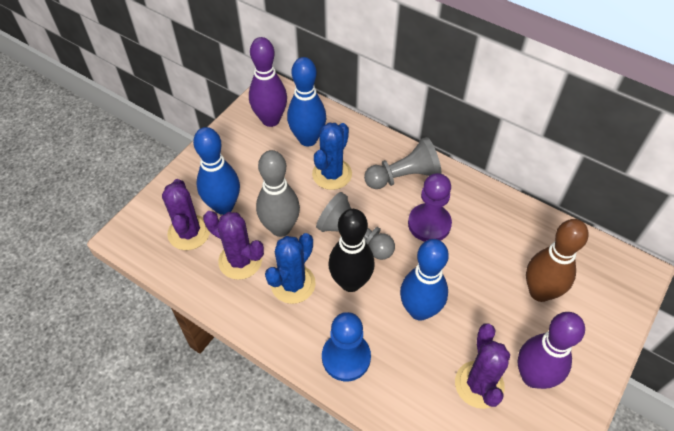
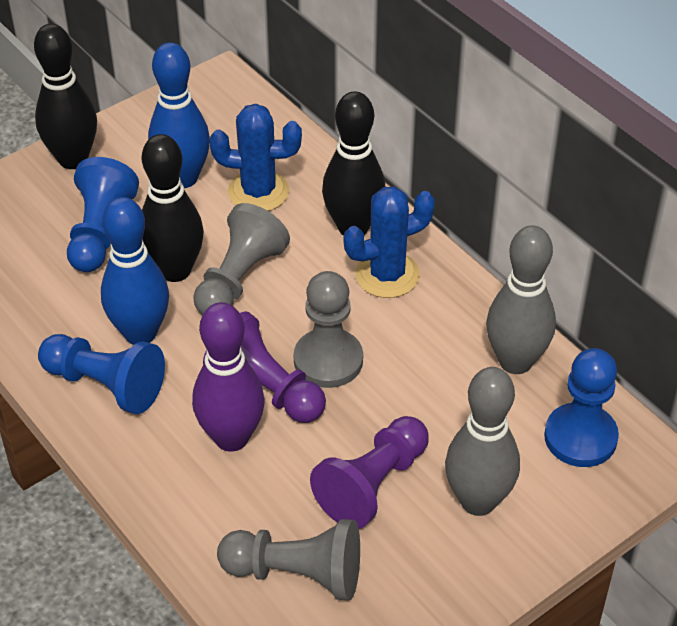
black bowling pin: [328,209,375,292] = 1 -> [34,24,97,169] [142,134,204,282] [322,91,385,236] = 3
blue bowling pin: [193,127,240,215] [287,57,326,147] [400,239,449,321] = 3 -> [101,197,169,345] [148,42,210,188] = 2
blue pawn: [322,312,371,381] = 1 -> [38,334,165,414] [67,157,139,272] [544,348,619,467] = 3
brown bowling pin: [526,219,589,302] = 1 -> none = 0
grey bowling pin: [256,150,300,237] = 1 -> [445,367,520,516] [486,225,556,374] = 2
grey pawn: [316,192,395,260] [364,137,441,189] = 2 -> [193,203,290,315] [217,519,360,600] [294,271,363,388] = 3
purple bowling pin: [249,37,287,127] [518,312,585,389] = 2 -> [192,302,265,452] = 1
purple cactus: [162,179,210,250] [203,211,264,280] [455,323,510,409] = 3 -> none = 0
purple pawn: [408,173,452,242] = 1 -> [203,311,326,423] [310,416,429,529] = 2

